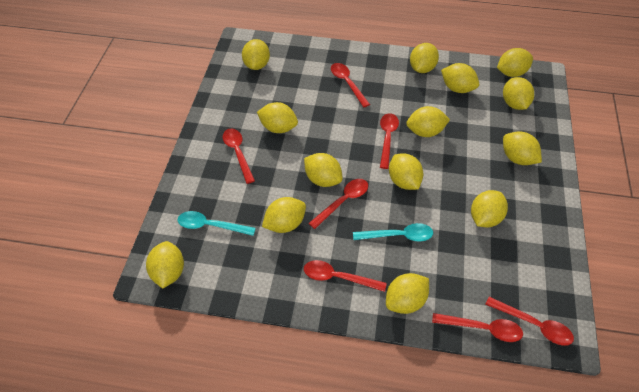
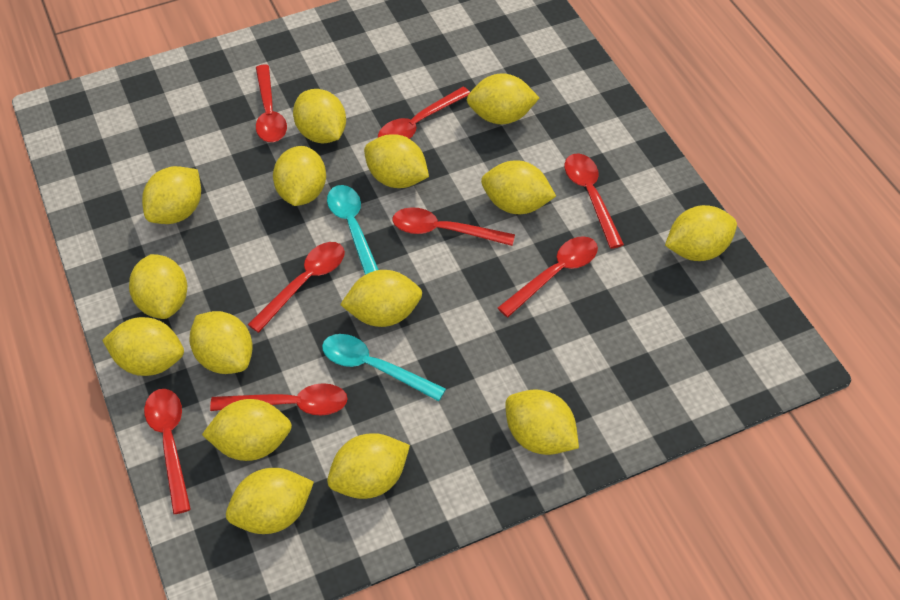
red spoon: [223,128,255,184] [304,260,387,292] [308,179,368,229] [331,63,370,107] [380,113,399,169] [432,313,523,342] [485,297,574,346] = 7 -> [144,389,191,514] [210,383,347,416] [248,242,345,333] [256,65,287,142] [378,87,470,139] [393,207,515,246] [498,236,598,317] [565,153,624,249] = 8
yellow lemon: [146,241,184,288] [242,39,270,70] [257,102,298,133] [262,197,306,233] [304,153,343,187] [386,273,429,314] [389,154,423,190] [406,106,450,137] [410,43,439,73] [441,63,479,93] [471,190,508,227] [497,48,533,77] [503,77,534,110] [503,131,542,165] = 14 -> [102,317,184,376] [129,254,187,319] [142,166,201,224] [189,311,253,374] [202,399,292,461] [226,468,314,534] [273,146,326,206] [293,89,346,143] [327,433,410,499] [340,270,422,327] [364,134,429,188] [467,73,539,124] [481,160,556,214] [505,389,579,455] [665,205,737,261] = 15

